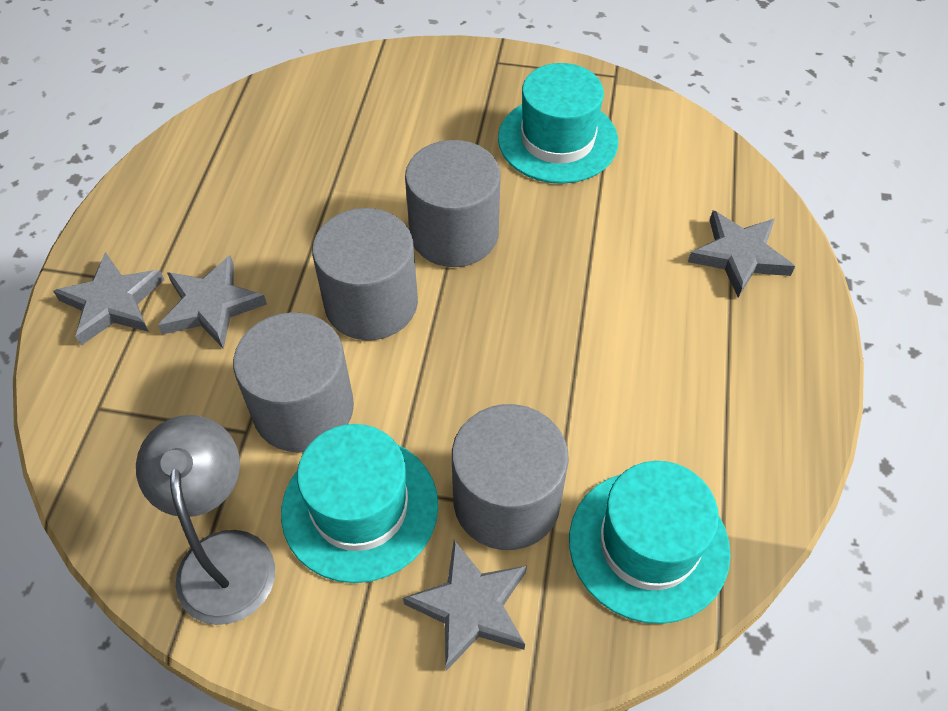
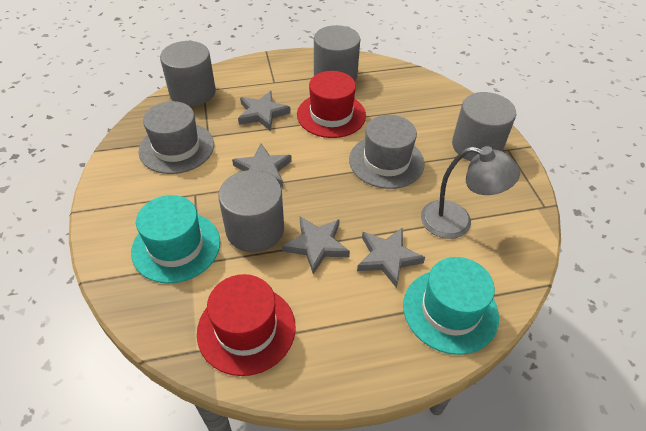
grey hat: none = 0 -> [139,101,214,174] [349,115,425,189] = 2
red hat: none = 0 -> [197,274,296,376] [297,71,366,138] = 2
turquoise hat: [281,424,438,583] [498,63,618,184] [569,461,731,624] = 3 -> [131,195,220,284] [403,257,499,355] = 2

